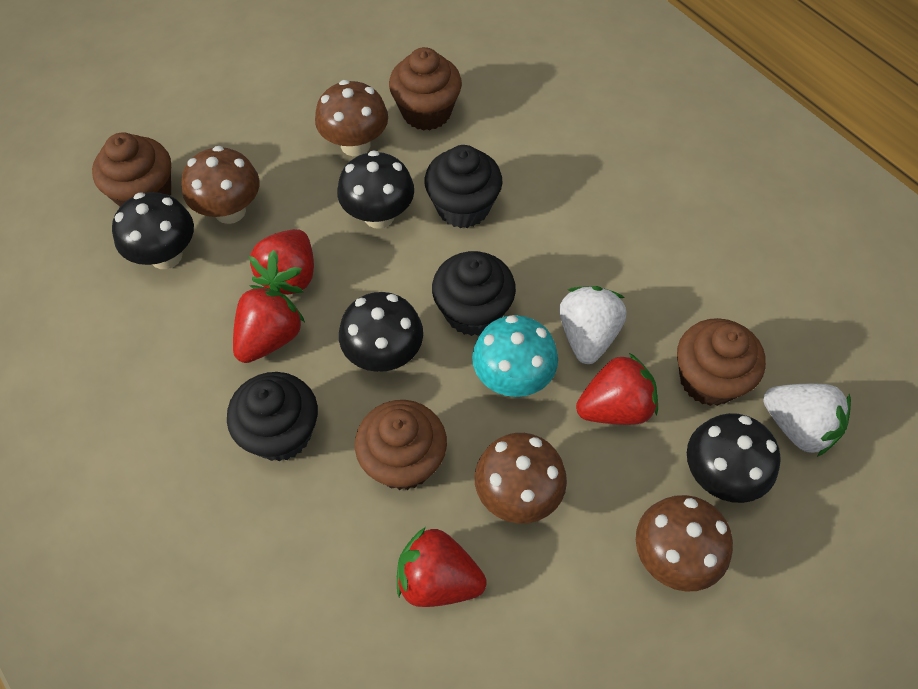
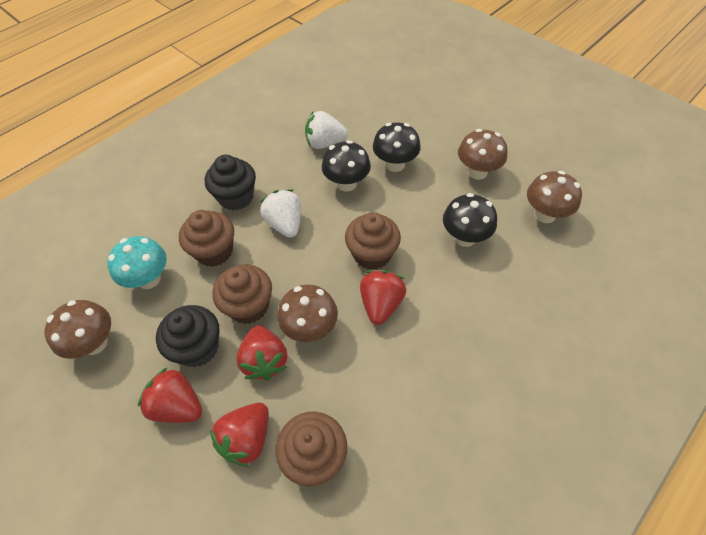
black cupcake: [227,372,318,462] [424,145,503,228] [432,251,516,336] = 3 -> [156,305,220,367] [205,155,256,210] = 2
black mushroom: [112,192,194,269] [337,150,414,229] [339,292,423,372] [687,413,781,503] = 4 -> [322,140,371,192] [373,122,421,172] [443,193,497,247] = 3

